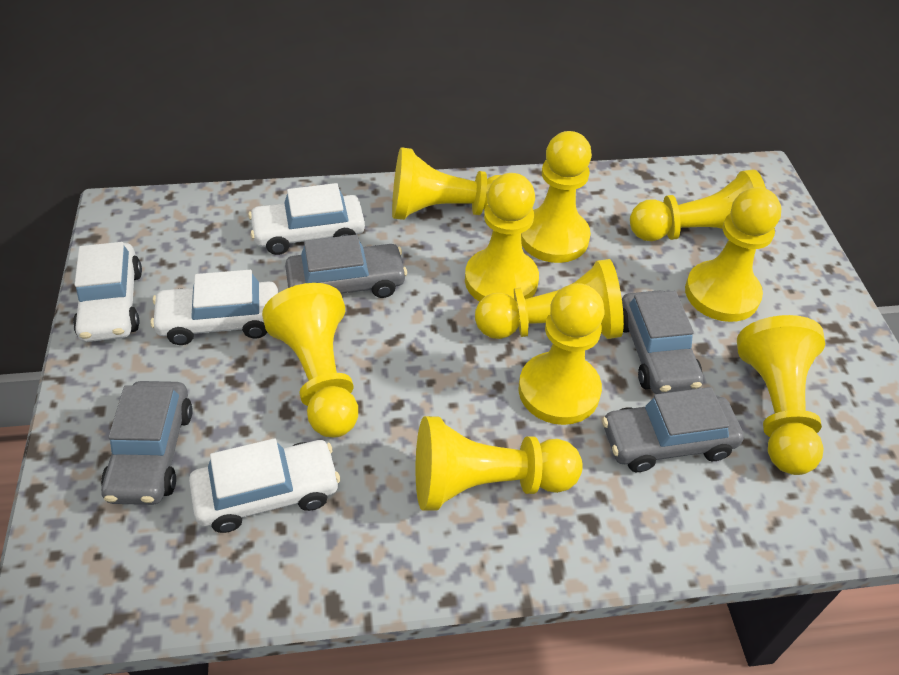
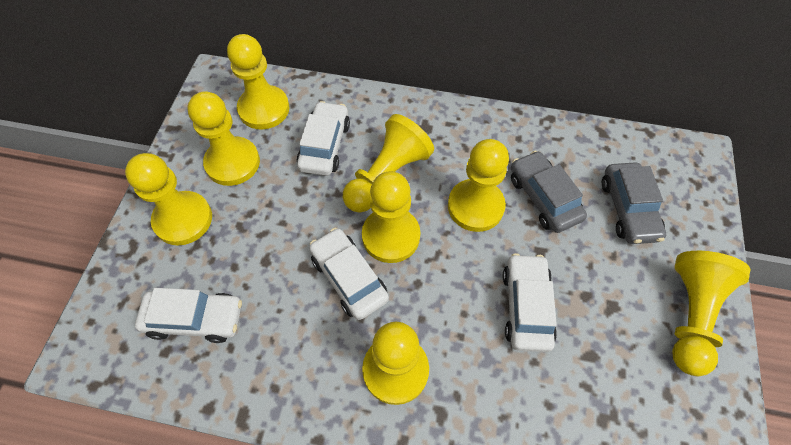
grey car: [101,381,193,505] [285,235,407,298] [602,387,744,472] [622,290,703,394] = 4 -> [511,151,587,233] [602,162,666,244] = 2
yellow pawn: [262,283,358,438] [392,147,501,220] [416,416,583,511] [465,173,539,302] [475,259,624,339] [518,283,605,425] [521,131,592,263] [630,170,766,241] [685,187,781,322] [737,315,825,475] = 10 -> [125,153,212,245] [187,91,260,186] [227,34,289,129] [343,114,434,213] [362,171,420,263] [362,322,429,405] [448,139,509,232] [672,251,750,376] = 8

